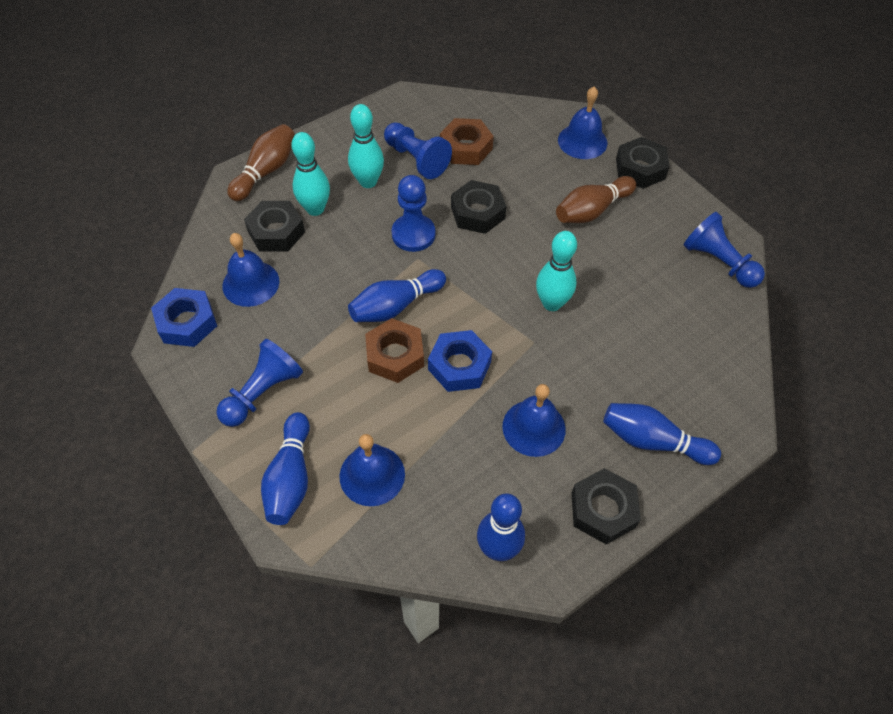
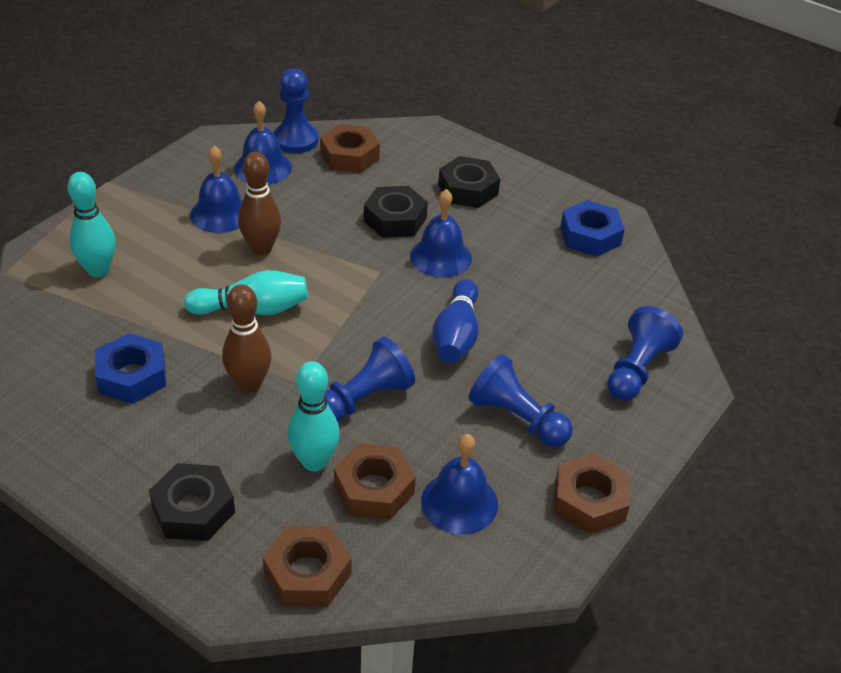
black nut: [244,201,305,251] [451,180,506,234] [571,468,641,545] [616,137,670,189] = 4 -> [149,463,235,541] [364,186,428,238] [438,156,500,208] = 3
blue bowling pin: [261,412,310,525] [348,269,446,322] [477,493,525,561] [603,403,721,465] = 4 -> [432,279,479,363] = 1
brown nut: [365,318,424,383] [440,118,494,165] = 2 -> [263,526,351,607] [320,124,380,173] [334,443,416,520] [554,453,630,534] = 4

